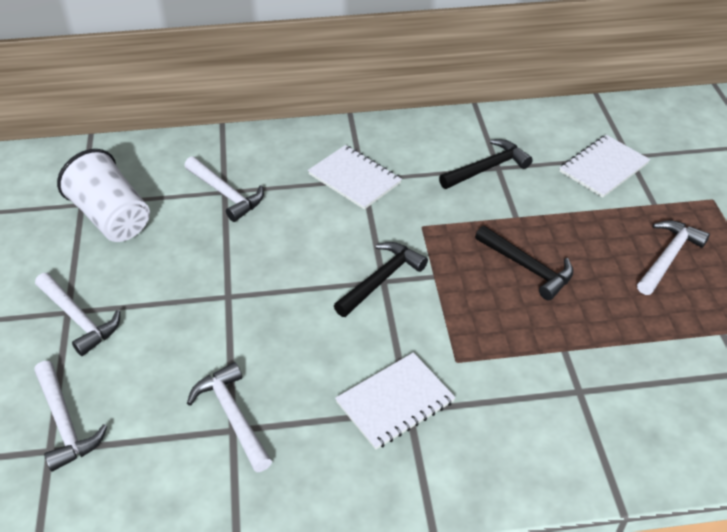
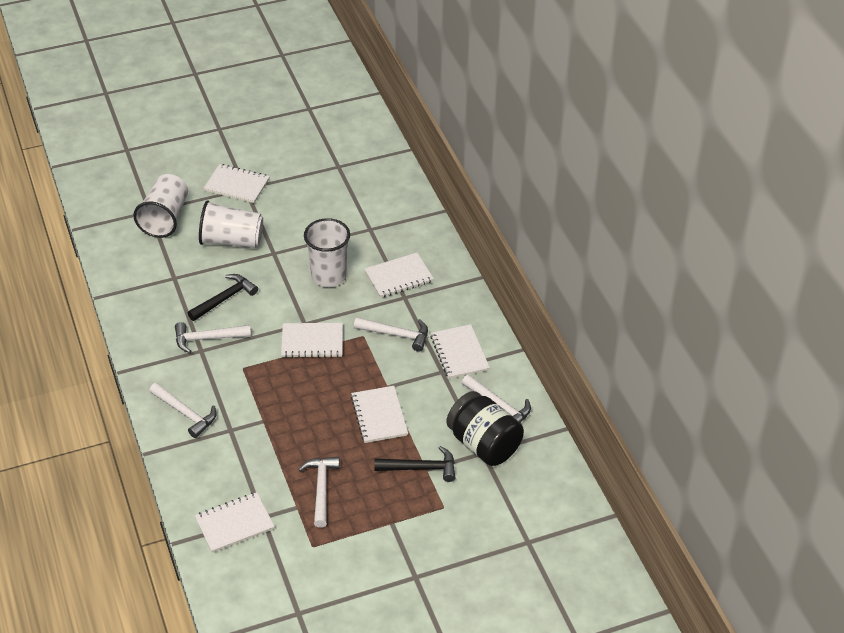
black hammer: [334,242,428,317] [439,139,533,189] [475,226,573,300] = 3 -> [188,274,258,321] [375,446,455,482] = 2
black jar: none = 0 -> [446,391,524,466] = 1
white cup: [57,149,150,242] = 1 -> [133,174,188,238] [199,200,263,248] [304,218,350,287] = 3
white notebook: [308,145,402,210] [335,352,456,450] [560,135,650,198] = 3 -> [195,492,275,553] [204,164,270,203] [281,323,343,358] [351,386,408,443] [364,253,434,298] [430,324,490,379] = 6

